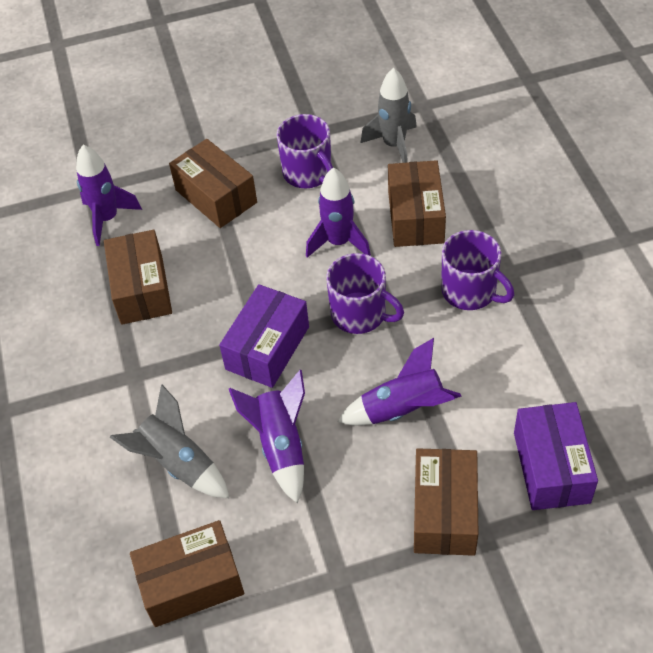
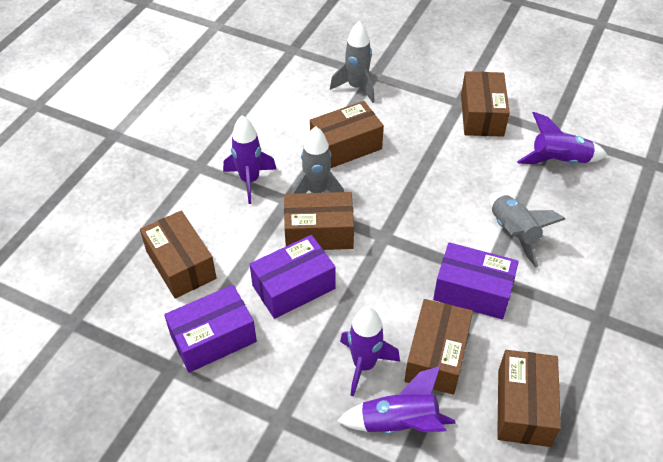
brown box: [104,230,172,325] [130,520,244,627] [169,139,257,228] [388,160,446,247] [414,448,478,556] = 5 -> [140,210,217,299] [284,192,354,250] [310,101,384,168] [404,299,473,395] [461,71,510,137] [497,350,561,447] = 6
grey rocket: [110,384,230,499] [360,68,417,163] = 2 -> [292,126,344,194] [330,21,375,103] [489,193,565,268] = 3
purple box: [219,284,309,388] [514,402,598,510] = 2 -> [164,285,257,373] [250,235,336,319] [433,242,519,319] = 3
purple mug: [277,114,333,188] [326,253,404,334] [441,230,514,310] = 3 -> none = 0

